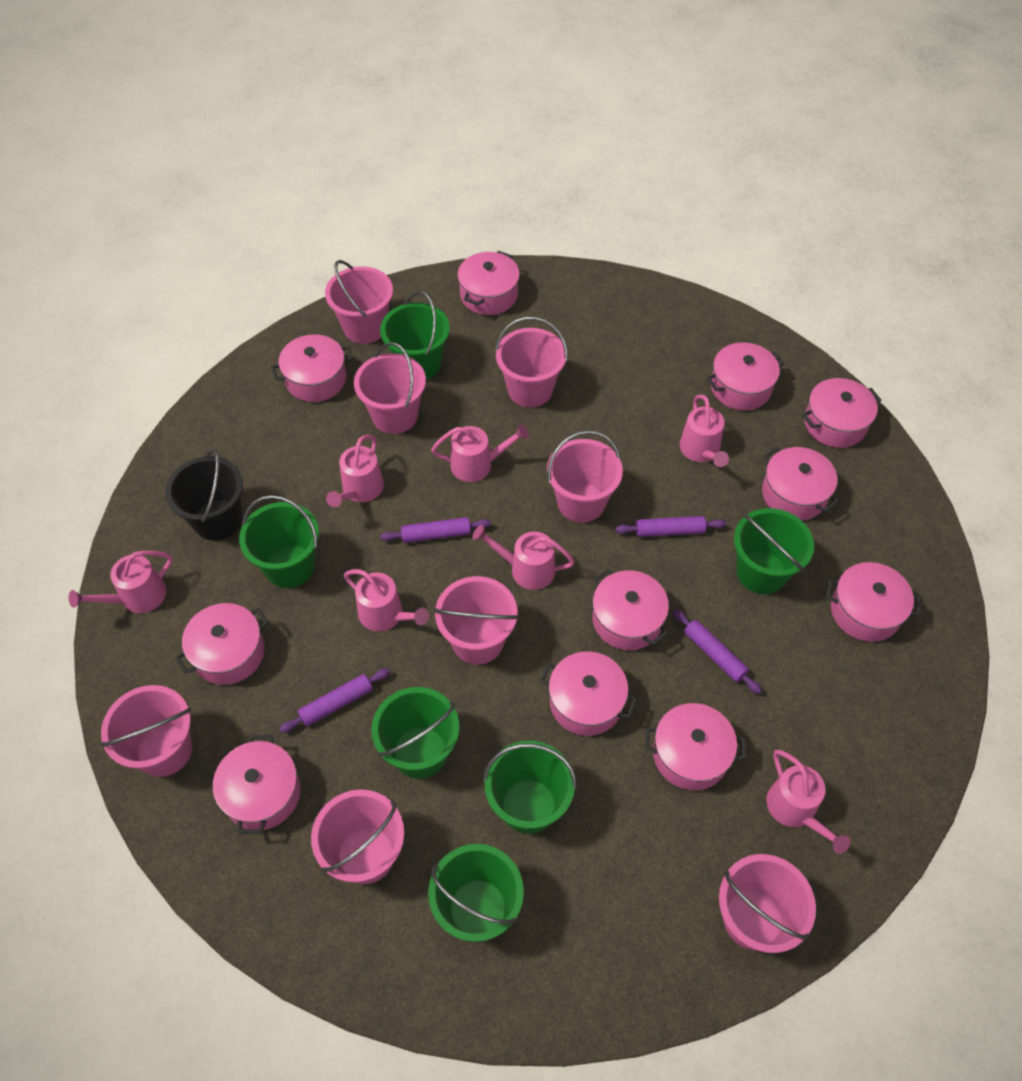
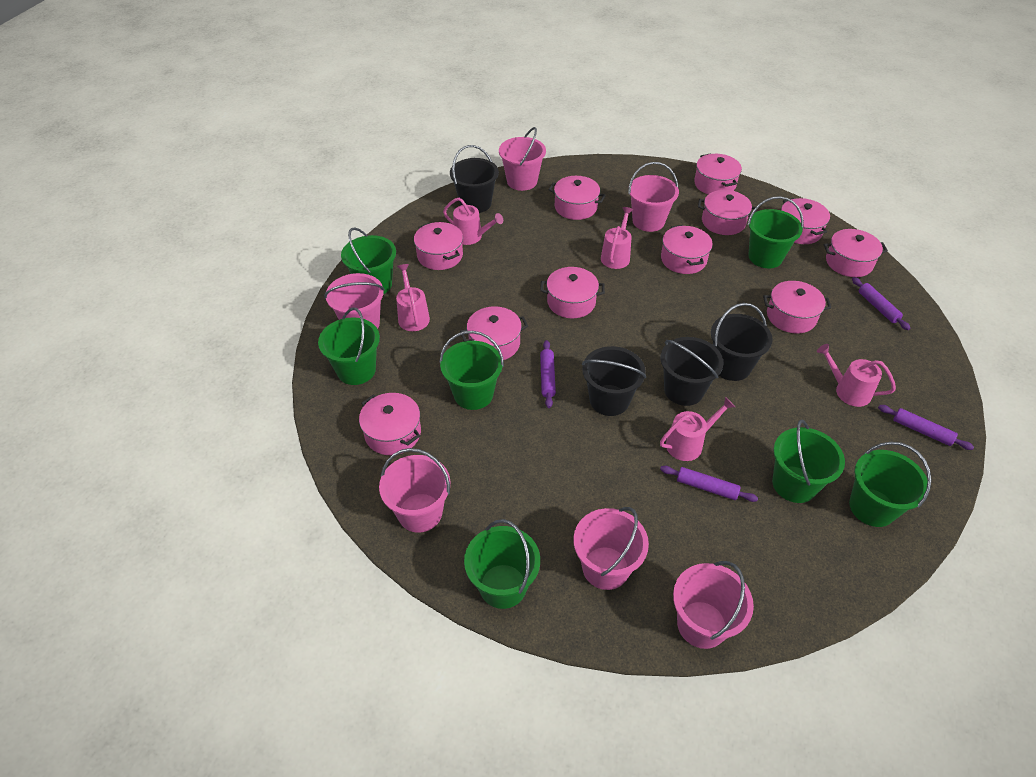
black bucket: [165,449,243,541] = 1 -> [450,145,499,213] [582,346,646,416] [660,337,724,406] [711,303,773,381] = 4
green bucket: [239,495,319,588] [371,687,459,779] [380,291,450,380] [428,844,524,942] [483,741,577,834] [734,508,814,594] = 6 -> [318,308,380,385] [341,227,396,294] [439,331,504,410] [464,519,540,609] [747,196,804,268] [772,420,845,503] [849,442,932,527] = 7
pink bucket: [100,685,192,777] [311,789,404,884] [325,260,393,344] [354,343,426,434] [434,576,519,665] [495,317,568,407] [547,430,623,523] [719,854,816,953] = 8 -> [324,273,385,329] [379,448,450,533] [499,127,546,191] [573,507,649,590] [628,162,679,232] [673,561,754,649] = 6
pink watering can: [69,551,173,613] [326,434,384,507] [344,569,429,632] [431,424,529,482] [472,525,575,590] [680,394,729,467] [767,750,850,853] = 7 -> [396,264,430,331] [443,198,503,245] [601,207,633,269] [660,397,735,461] [817,344,896,407] = 5

